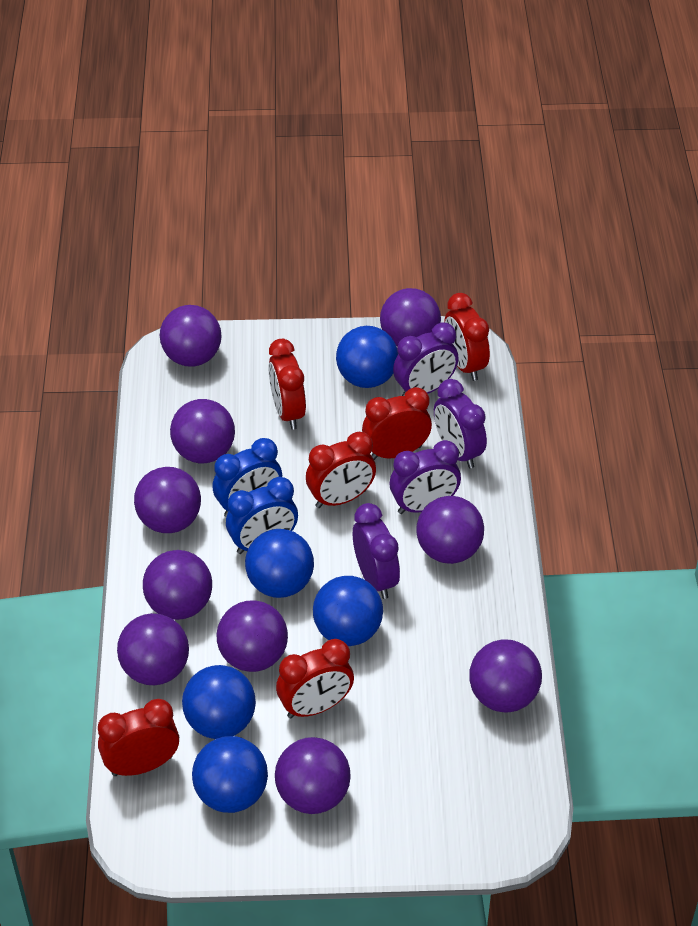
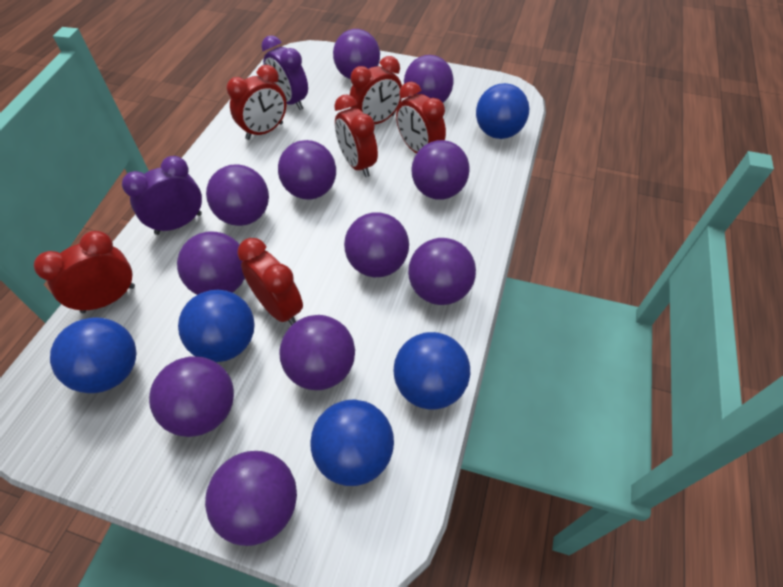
blue clock: [212,438,282,517] [226,477,298,554] = 2 -> none = 0
purple ball: [117,613,189,685] [134,467,201,533] [143,550,212,620] [160,305,222,367] [170,399,235,464] [216,600,288,672] [275,737,351,814] [380,288,441,347] [416,496,484,564] [469,640,542,712] = 10 -> [149,356,234,437] [177,232,245,295] [205,451,297,546] [206,164,269,226] [278,140,336,200] [280,315,355,390] [333,29,380,79] [344,212,409,277] [404,55,453,103] [408,238,476,305] [411,140,470,200] = 11
purple clock: [353,503,400,599] [390,440,461,514] [393,323,459,396] [434,379,487,468] = 4 -> [122,156,202,235] [261,35,308,110] = 2

